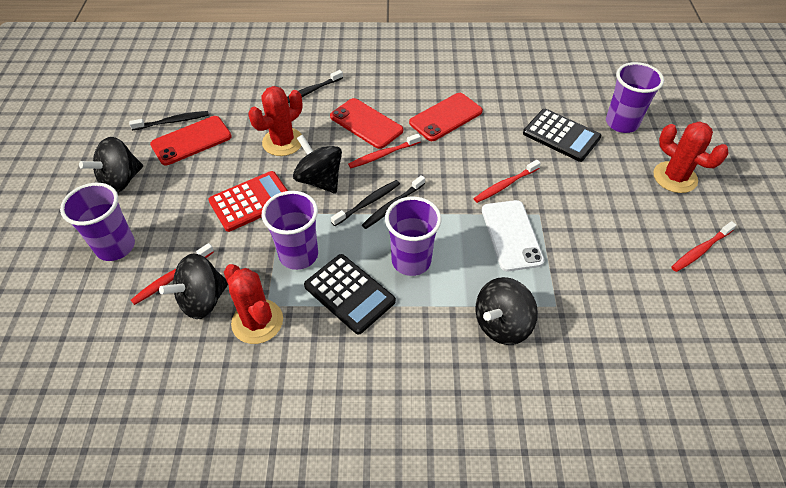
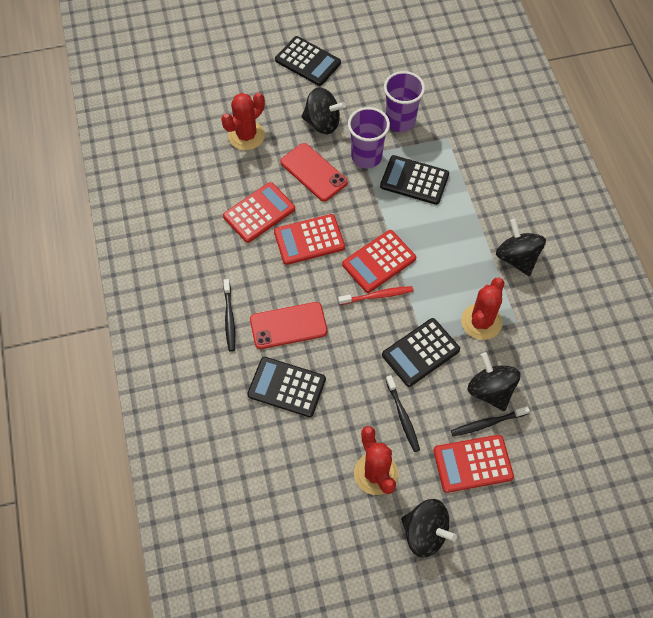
black calculator: [304,254,396,335] [523,109,601,162] = 2 -> [247,357,326,417] [275,36,341,86] [380,155,449,205] [382,318,460,387] = 4
black toothbrush: [129,111,209,130] [287,70,343,103] [331,180,400,226] [362,175,425,229] = 4 -> [224,279,235,351] [386,375,420,452] [451,406,530,436] = 3
purple cup: [60,183,135,261] [262,191,318,270] [385,197,442,276] [606,62,664,133] = 4 -> [348,107,390,168] [384,71,425,132] = 2
red calculator: [208,171,288,232] = 1 -> [223,182,295,243] [274,214,345,265] [342,230,416,293] [433,435,514,493] = 4
red phone: [150,116,232,166] [330,98,403,149] [409,93,483,141] = 3 -> [250,302,327,349] [280,143,348,201] = 2
red toothbrush: [131,243,214,305] [348,134,421,168] [473,160,541,203] [671,221,736,272] = 4 -> [338,286,413,305] = 1
white phone: [482,200,545,271] = 1 -> none = 0

